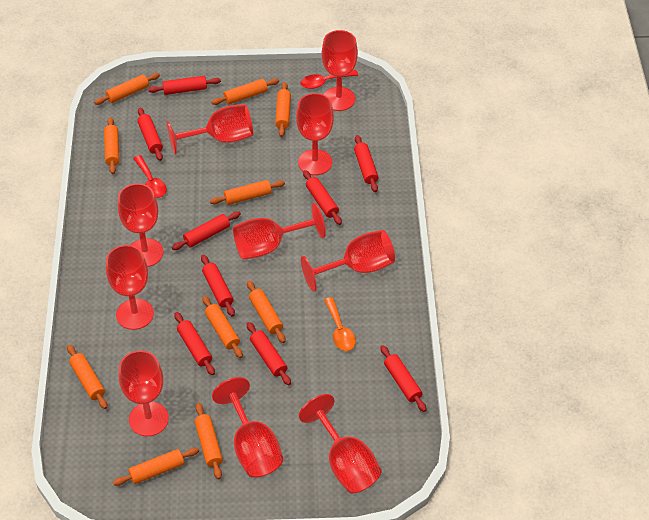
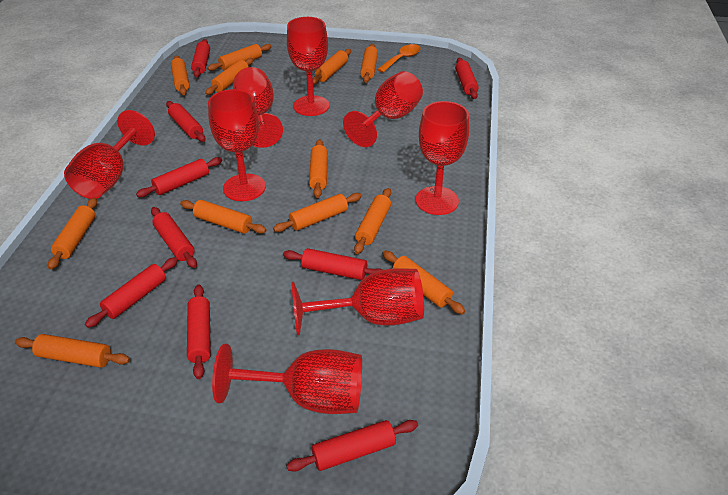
orange rolling pin: [67,345,107,409] [94,73,160,105] [104,117,120,174] [113,447,199,486] [194,403,223,479] [202,296,243,358] [210,180,285,205] [212,78,279,105] [247,281,285,343] [275,82,291,137] = 10 -> [15,334,130,368] [48,198,97,270] [171,56,190,95] [180,200,267,234] [205,58,253,95] [208,44,272,71] [273,193,362,232] [309,139,328,198] [313,49,351,84] [354,188,391,254] [360,44,378,83] [383,251,465,314] = 12
red goblet: [106,245,154,330] [118,183,164,267] [119,350,169,437] [167,104,253,155] [212,377,283,477] [233,203,326,260] [296,93,334,175] [299,394,382,493] [301,230,395,292] [321,30,358,111] = 10 -> [64,110,155,199] [208,89,266,201] [212,344,362,414] [233,67,283,148] [287,17,329,116] [291,268,424,335] [343,71,423,147] [416,101,469,215] = 8
red spoon: [133,155,167,198] [300,70,358,89] = 2 -> none = 0

